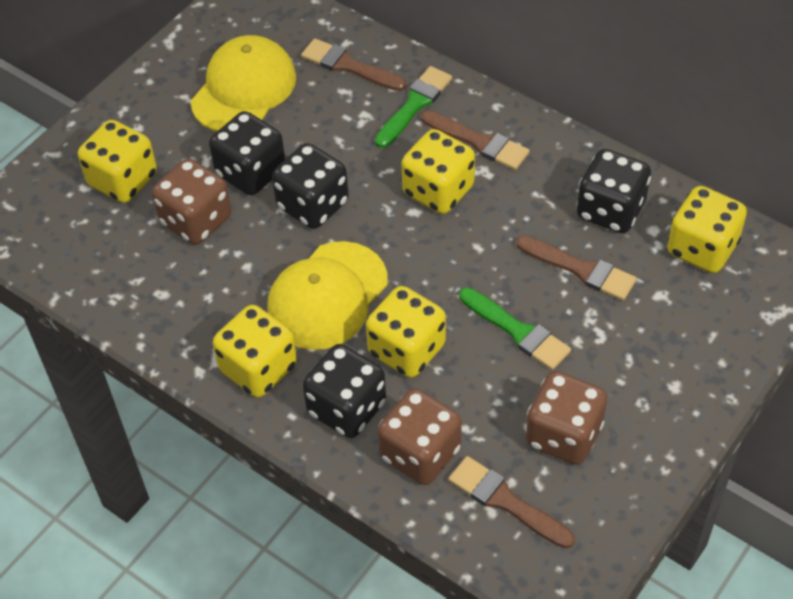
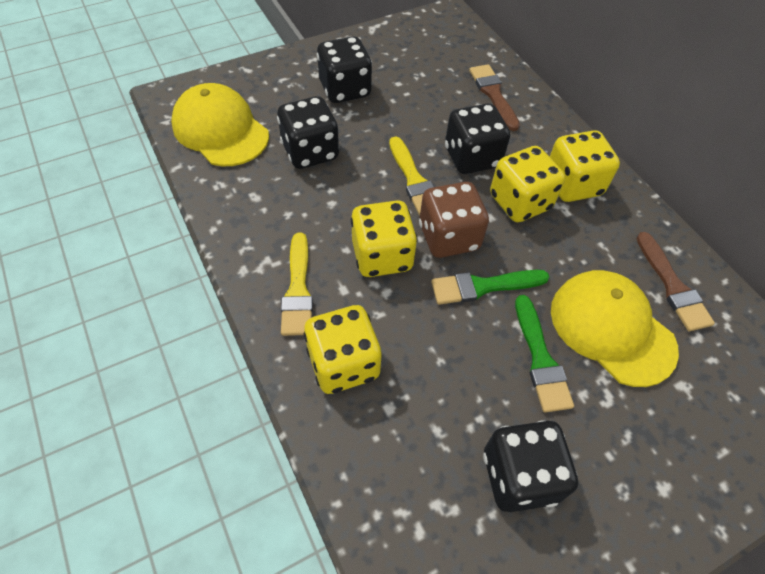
brown brush: [301,38,406,91] [421,111,530,170] [448,456,575,549] [516,236,637,300] = 4 -> [469,64,520,131] [636,232,715,331] = 2
brown dice: [152,159,231,244] [378,388,462,485] [526,371,607,465] = 3 -> [419,182,489,258] = 1
yellow brush: none = 0 -> [281,233,313,336] [389,136,434,215] = 2
yellow dice: [78,120,157,203] [213,305,297,398] [366,286,446,378] [401,129,475,214] [667,186,747,273] = 5 -> [304,305,382,394] [351,200,418,277] [490,146,565,222] [550,130,620,202] = 4

